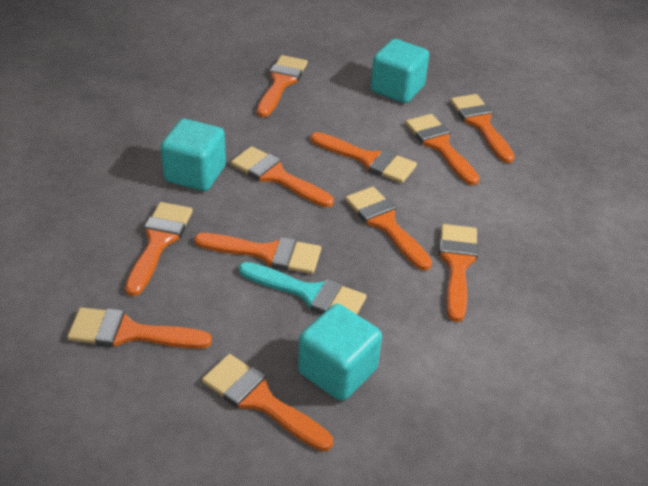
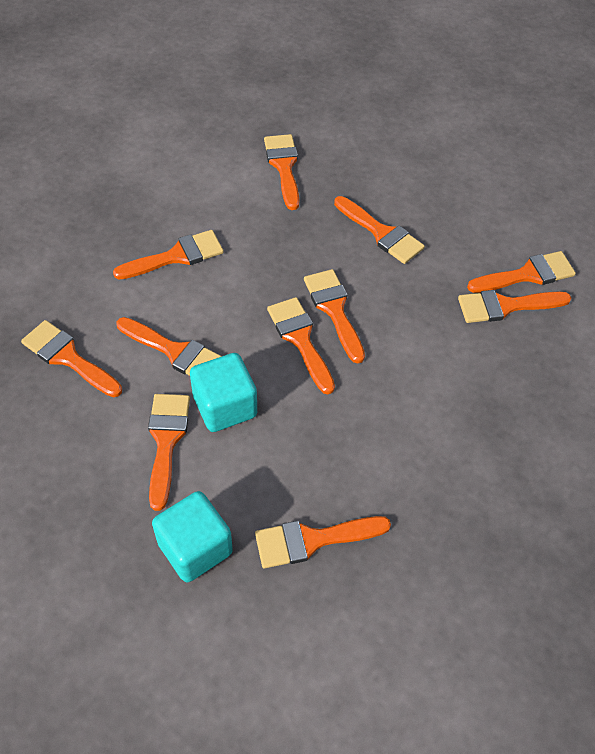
turquoise brush: [239,262,366,314] = 1 -> none = 0
turquoise cube: [160,119,226,191] [298,304,382,401] [371,39,429,103] = 3 -> [152,491,233,582] [190,353,257,432] = 2

